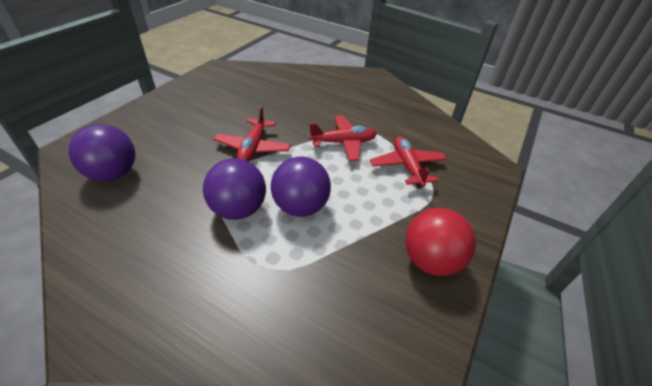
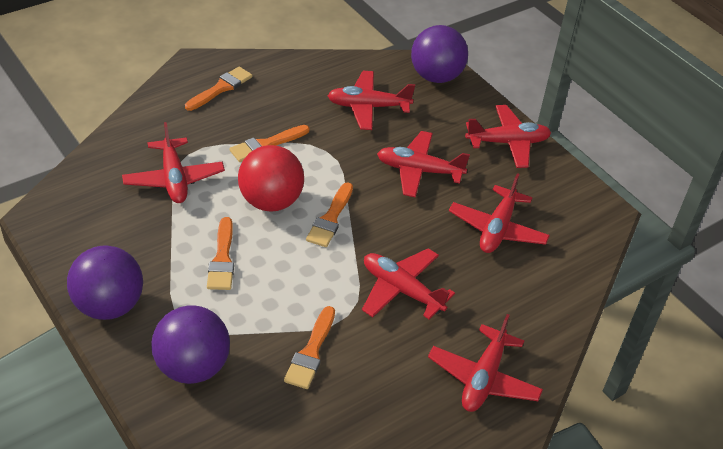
orange brush: none = 0 -> [185,67,252,111] [207,217,234,290] [229,125,309,162] [284,306,335,389] [306,182,353,247] = 5
red plane: [213,106,291,162] [309,115,377,161] [370,136,447,189] = 3 -> [122,122,225,203] [327,71,415,130] [362,248,455,319] [377,131,470,198] [428,314,543,412] [449,173,550,253] [465,105,551,168] = 7

